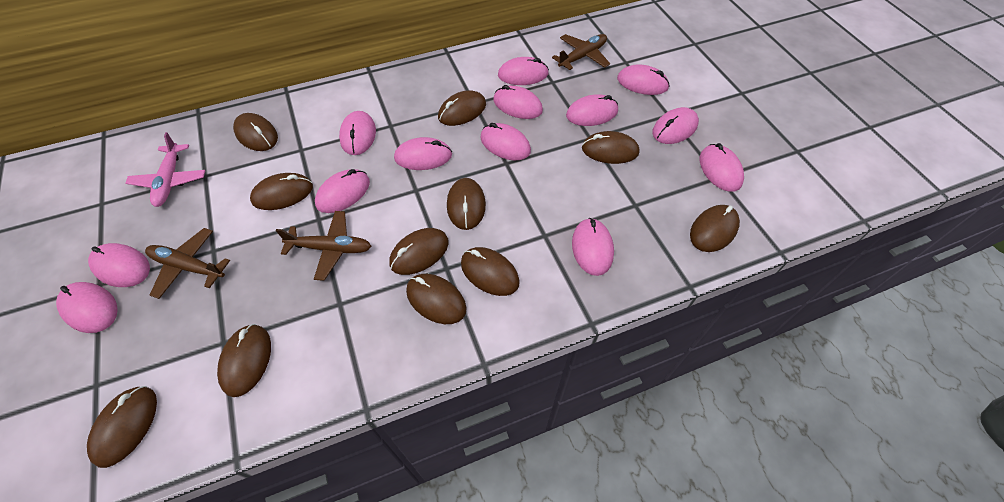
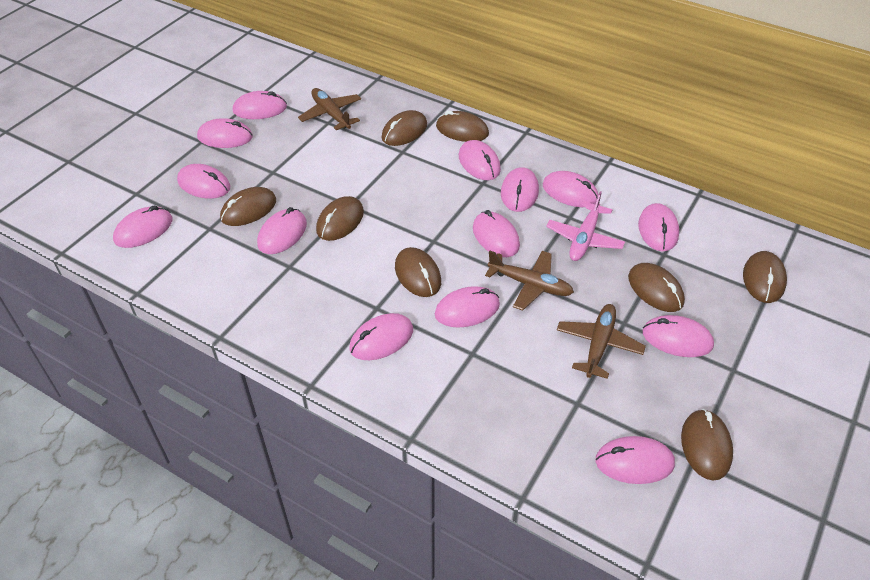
brown mouse: [87,386,157,468] [217,324,271,397] [233,113,278,151] [250,173,313,210] [389,228,449,275] [406,274,466,324] [438,90,486,126] [447,178,486,230] [461,247,520,296] [582,131,640,164] [690,205,740,252] = 11 -> [220,187,276,226] [316,196,364,241] [381,110,427,146] [395,247,441,297] [436,110,489,142] [628,263,685,312] [681,409,733,480] [743,251,787,303] = 8
pink mouse: [56,282,118,333] [88,243,150,287] [315,169,370,213] [339,111,376,155] [394,137,452,170] [481,123,531,160] [493,85,543,119] [498,57,549,85] [566,94,618,126] [572,218,614,276] [617,64,670,95] [652,107,699,144] [700,143,744,192] = 13 -> [113,206,173,248] [177,164,230,199] [197,118,253,148] [233,91,287,119] [257,207,307,254] [349,313,413,360] [435,286,500,327] [459,140,501,180] [473,210,520,257] [501,167,539,212] [542,171,598,207] [595,436,675,484] [638,203,679,252] [643,315,714,357] = 14

